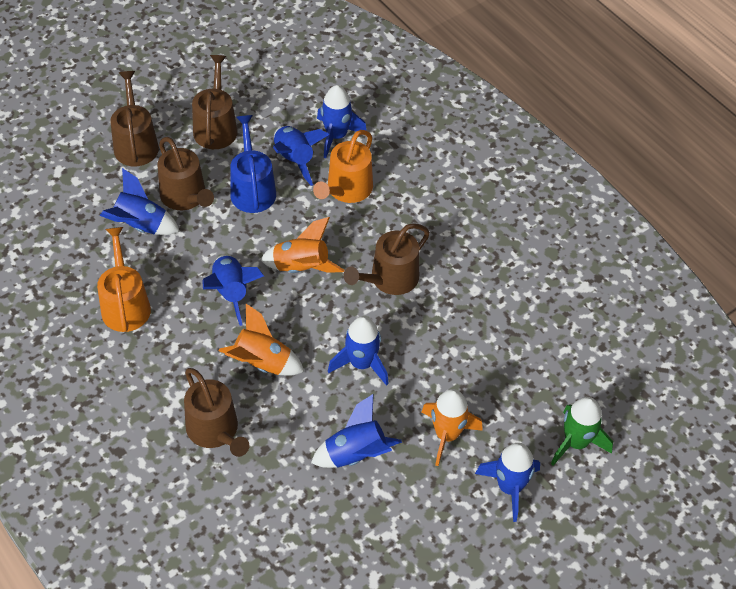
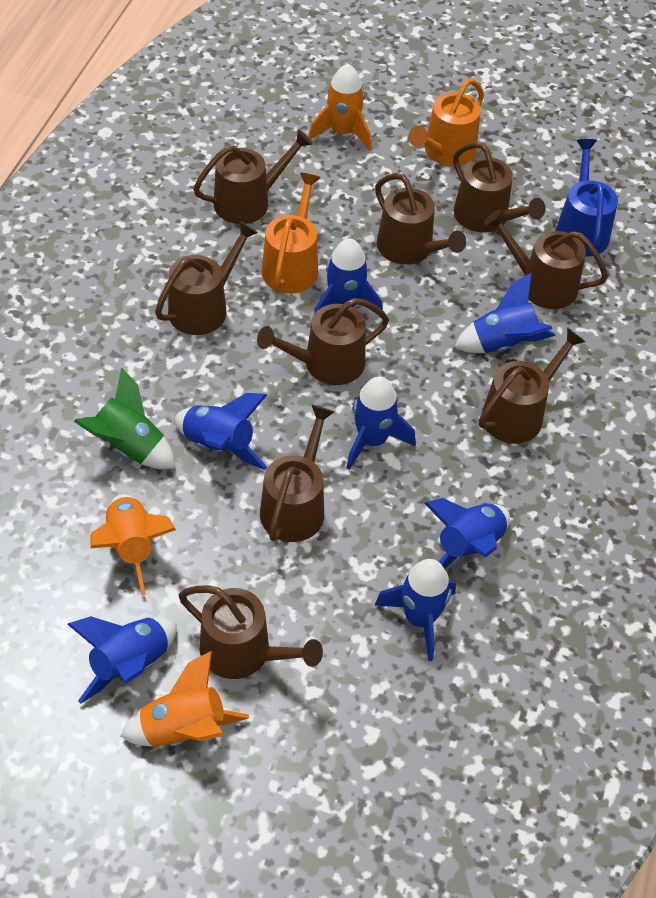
brown watering can: [110,71,159,166] [158,137,214,210] [184,368,249,457] [192,55,237,149] [344,223,430,295] = 5 -> [155,221,258,335] [179,585,323,679] [193,129,313,224] [257,298,389,385] [260,405,334,542] [375,173,466,265] [453,142,545,232] [479,328,586,444] [484,209,608,309] = 9

